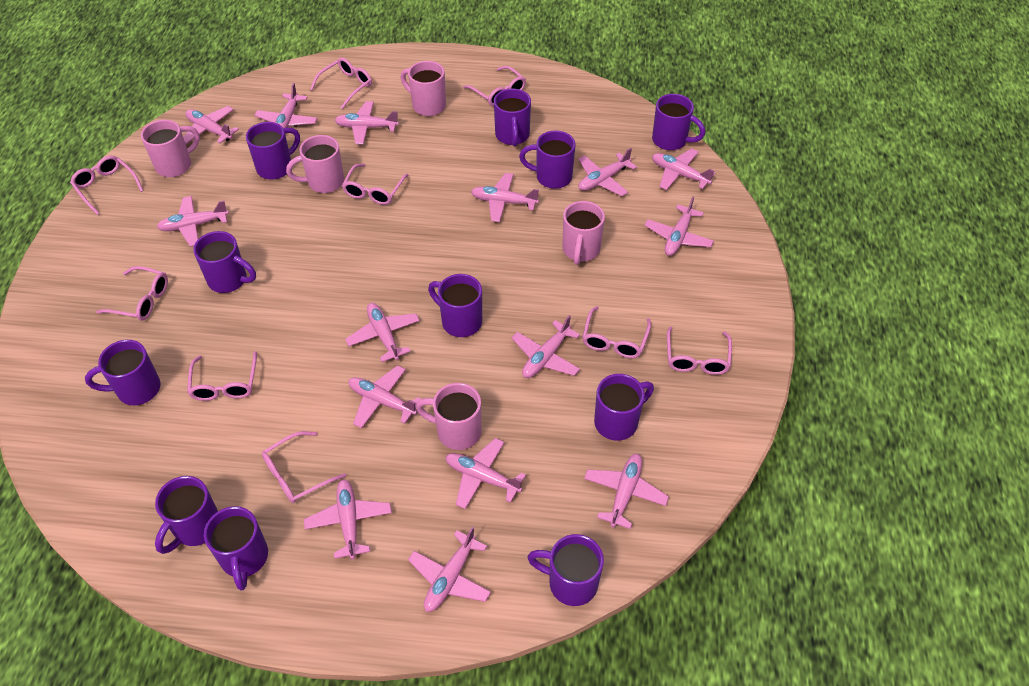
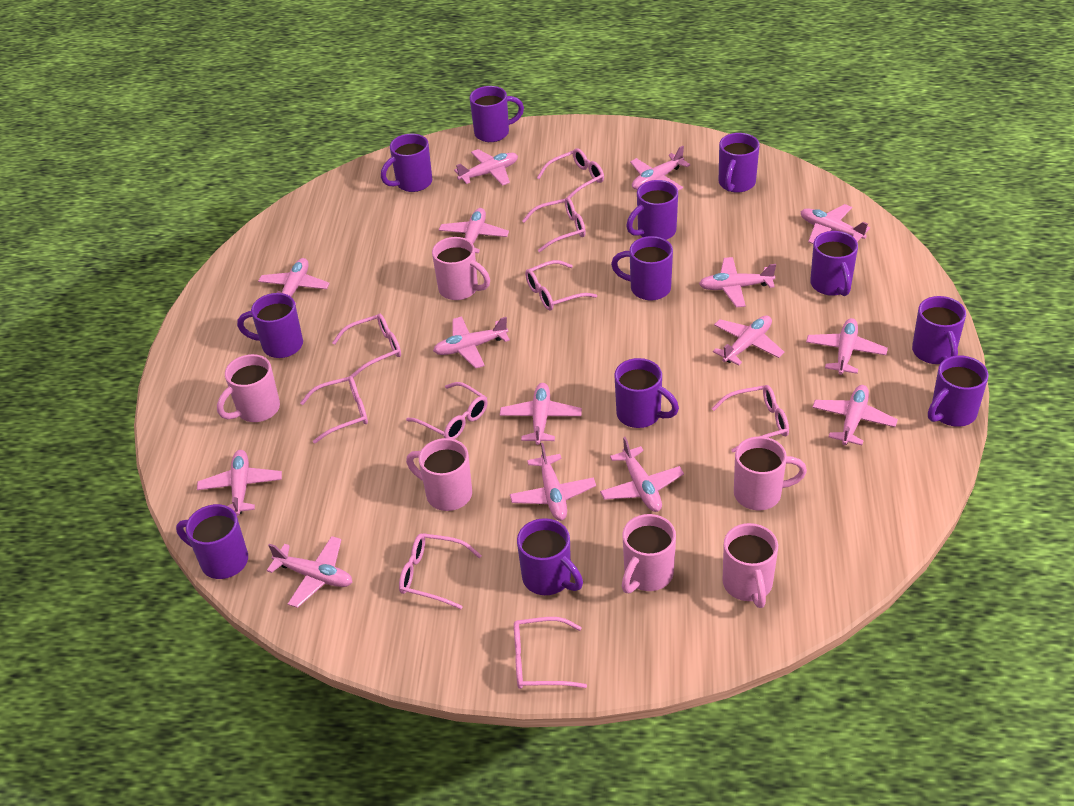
pink mug: [141,120,200,177] [286,135,344,193] [401,61,446,116] [416,383,481,450] [562,201,605,265] = 5 -> [217,354,280,422] [406,438,472,511] [432,237,490,300] [622,514,676,593] [723,523,778,608] [734,436,807,510] = 6
purple mug: [85,340,161,405] [155,476,218,554] [193,231,256,293] [204,506,268,591] [246,122,300,179] [428,274,482,337] [494,89,531,146] [519,130,576,189] [527,534,604,606] [594,374,654,441] [652,94,705,150] = 11 -> [176,504,248,579] [237,293,303,358] [381,134,432,192] [470,86,524,142] [517,518,583,595] [611,236,673,301] [614,358,679,428] [626,180,678,240] [719,133,760,193] [810,231,858,296] [912,296,966,364] [928,355,989,427] = 12

